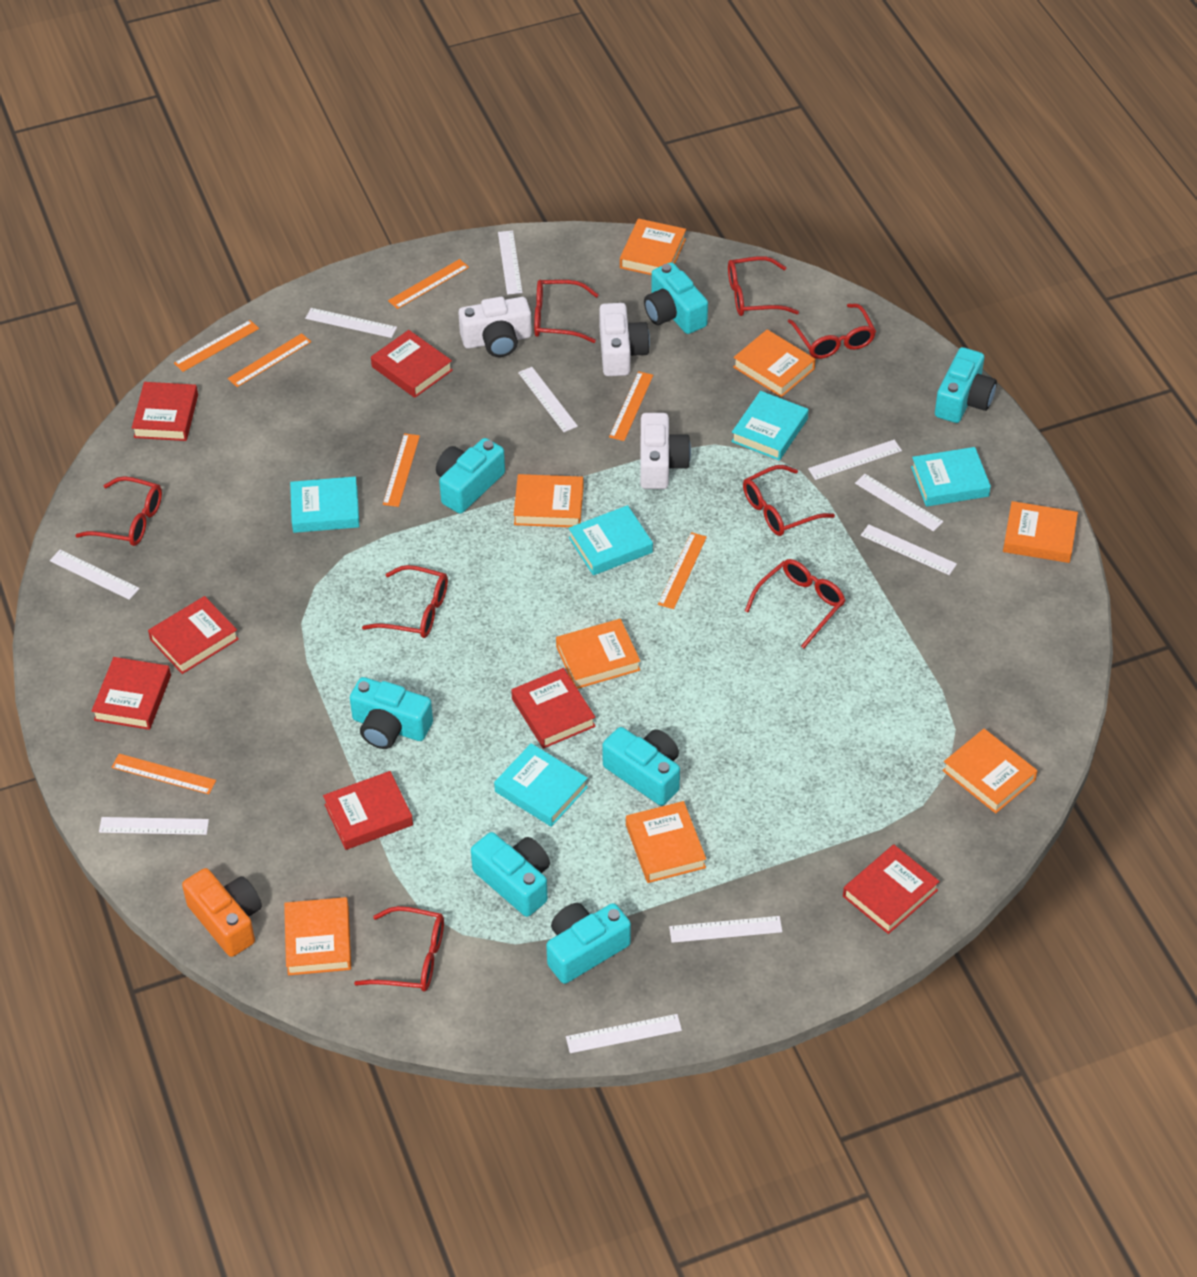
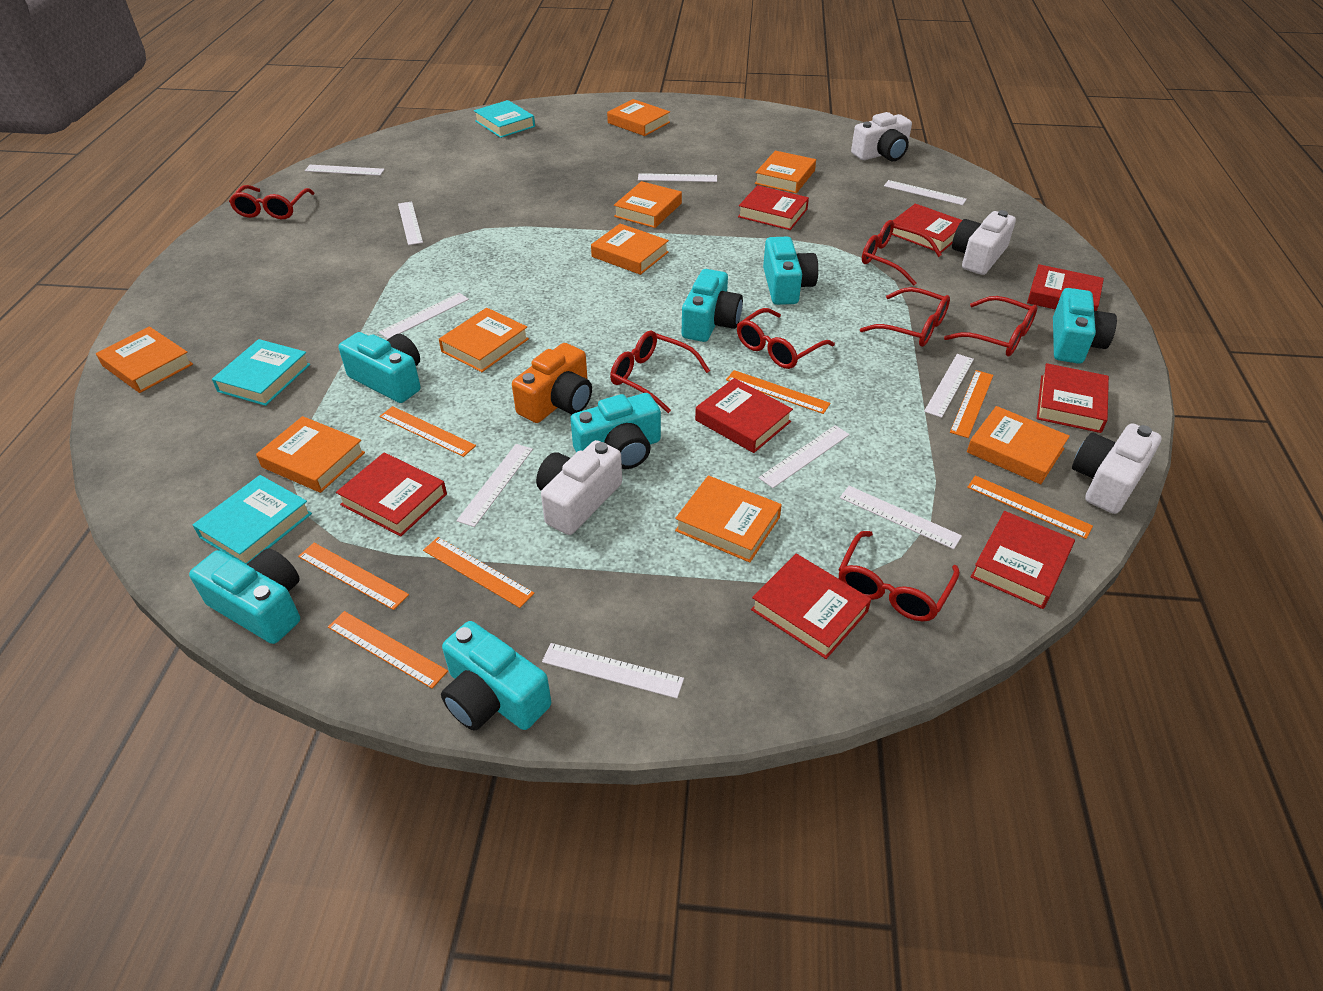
orange book: [284,897,351,975] [514,474,584,527] [556,619,640,689] [620,219,686,275] [626,801,706,883] [733,330,816,397] [942,729,1038,813] [1003,501,1078,563] = 8 -> [96,326,193,393] [256,416,365,493] [439,308,529,372] [591,224,669,275] [607,99,670,136] [614,181,682,228] [675,476,782,563] [755,151,816,193] [967,406,1070,484] = 9
red book: [92,657,171,730] [132,382,198,441] [148,596,239,674] [323,771,413,850] [371,330,453,398] [511,668,596,749] [843,844,940,934] = 7 -> [336,453,447,537] [695,378,793,453] [738,185,809,230] [751,554,871,659] [892,203,962,253] [971,511,1075,609] [1027,264,1104,311] [1037,363,1109,433] = 8
red glasses: [75,476,162,546] [354,906,444,991] [362,565,448,638] [534,280,599,343] [728,256,799,316] [743,465,835,536] [745,559,845,648] [787,304,876,359] = 8 -> [229,185,315,219] [610,330,710,413] [737,308,835,369] [838,531,960,621] [860,287,950,347] [862,220,942,286] [944,296,1037,356] = 7
turquoise book: [290,477,359,533] [494,743,588,827] [568,505,653,575] [731,391,808,460] [911,447,991,507] = 5 -> [193,475,312,564] [212,339,310,406] [474,100,535,138] = 3
white camera: [459,297,532,357] [599,303,650,376] [640,413,691,489] = 3 -> [536,440,622,535] [851,112,912,161] [952,210,1016,275] [1072,423,1162,514] = 4

